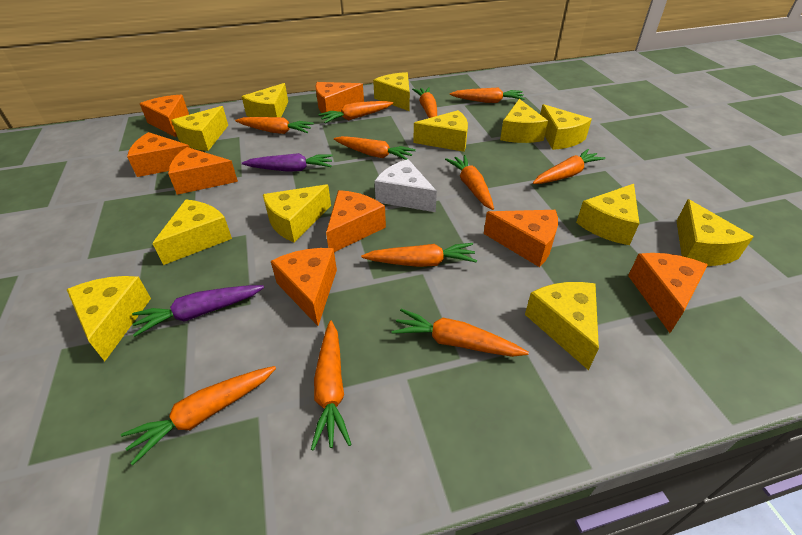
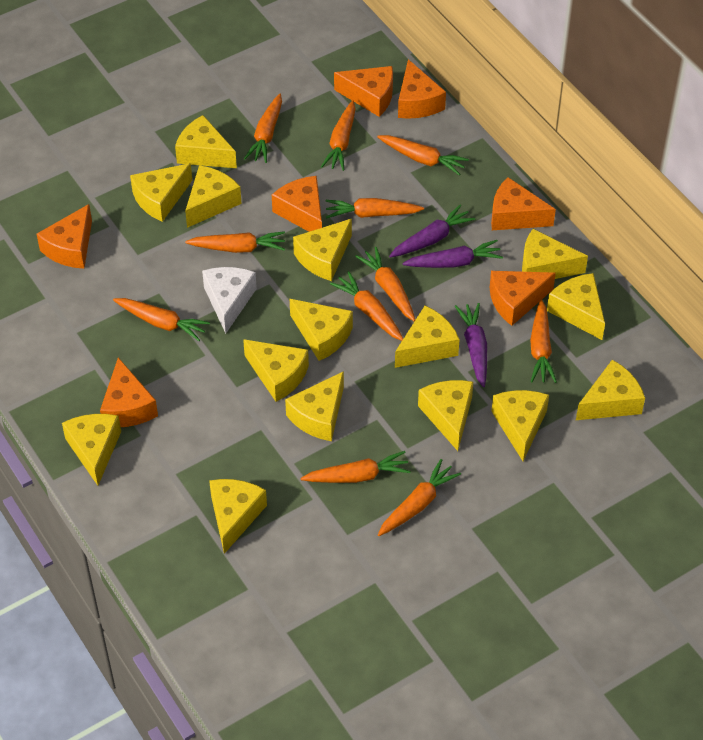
orange cheese: [127,132,190,177] [140,95,189,137] [168,147,238,195] [271,248,337,326] [316,82,364,116] [326,190,386,252] [484,210,558,267] [628,253,708,333] = 8 -> [37,204,92,269] [100,357,158,427] [272,176,322,232] [334,66,393,117] [398,59,446,119] [490,271,556,326] [491,177,556,230] = 7
purple carrot: [132,285,264,337] [242,153,333,172] = 2 -> [389,204,475,258] [402,240,503,268] [455,303,487,387] = 3
yellow cheese: [66,276,151,361] [152,199,232,265] [171,106,228,151] [242,83,288,117] [263,184,331,243] [373,72,410,111] [414,110,468,152] [500,99,548,143] [525,282,599,370] [540,104,592,150] [576,184,639,245] [677,199,754,266] = 12 -> [62,414,121,486] [130,163,192,222] [175,115,237,168] [185,165,241,228] [209,479,267,554] [243,339,309,402] [285,371,344,441] [290,299,353,361] [293,219,352,281] [395,306,460,368] [418,380,473,451] [491,390,549,461] [522,229,588,279] [547,273,605,340] [576,360,645,420] = 15

